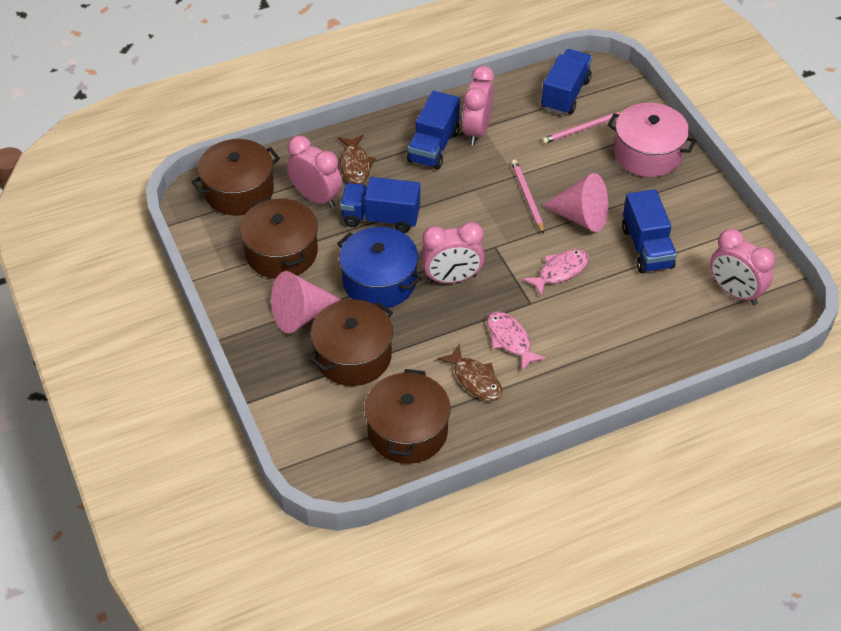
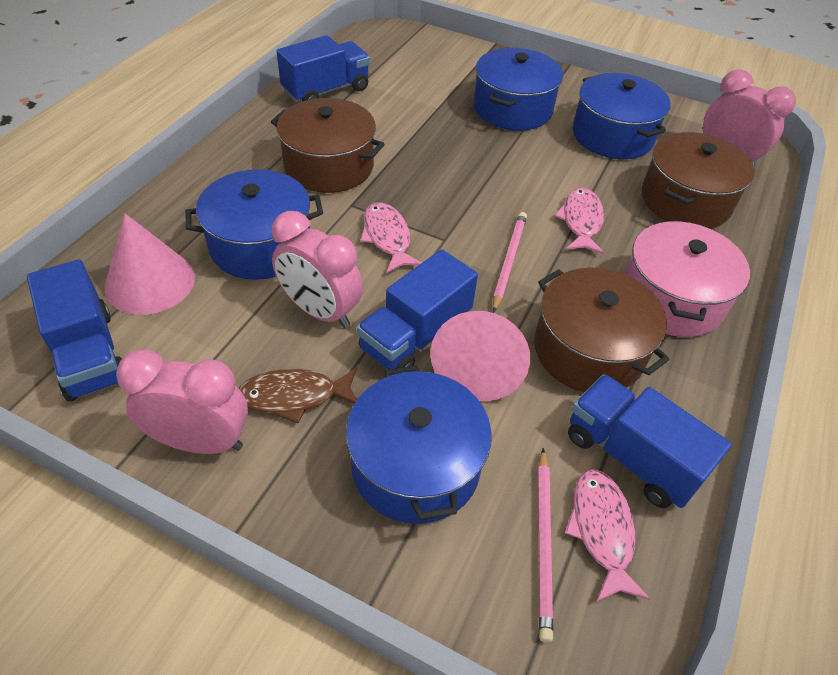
blue pot: [337,227,421,308] = 1 -> [185,169,323,280] [346,365,491,524] [474,48,563,131] [573,73,671,159] = 4
brown fish: [338,135,376,184] [437,344,502,401] = 2 -> [238,368,357,423] = 1
brown pot: [192,139,280,216] [240,198,318,279] [310,299,393,386] [364,369,451,464] = 4 -> [271,98,384,193] [534,267,669,392] [642,132,754,229] = 3
pink clock: [287,136,343,208] [421,222,485,283] [462,66,494,145] [710,229,775,305] = 4 -> [116,349,248,454] [272,211,363,328] [703,69,796,169] = 3
pink fish: [487,311,546,371] [522,249,589,297] = 2 -> [360,202,422,274] [554,188,604,254] [565,469,650,602] = 3

